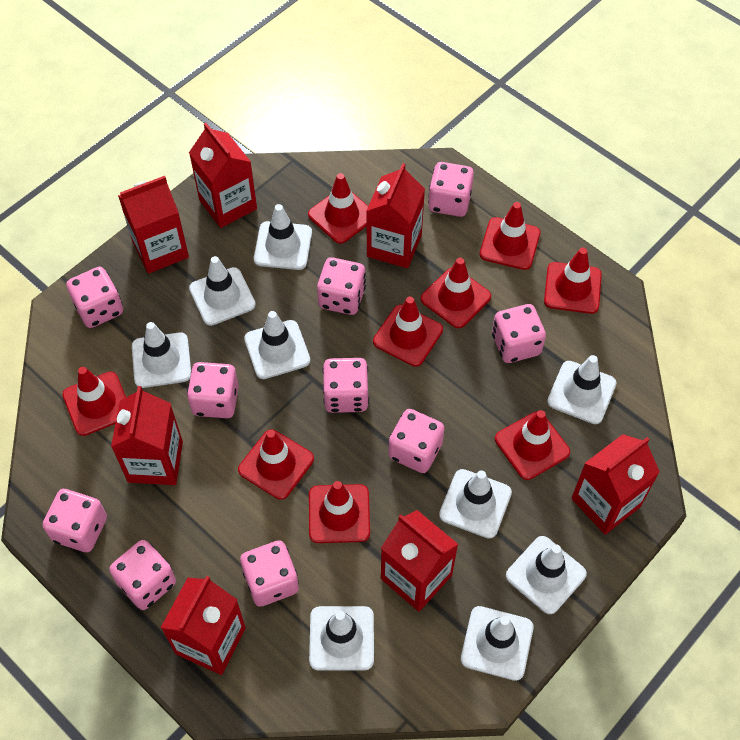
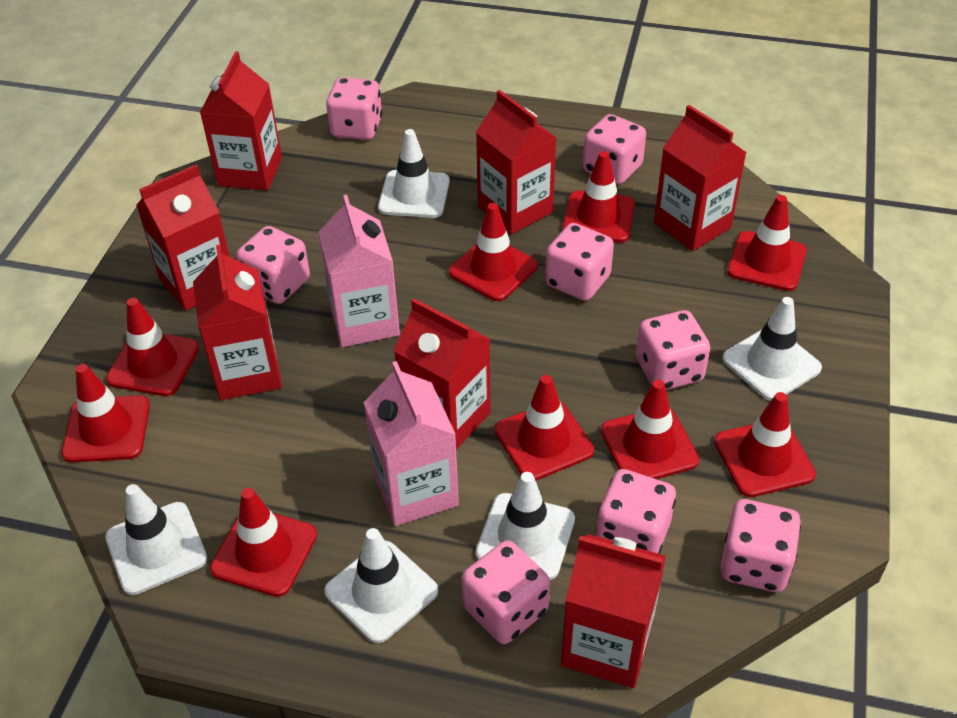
pink carton: none = 0 -> [318,195,400,347] [363,361,459,526] = 2
pink dice: [42,489,107,552] [66,267,123,328] [109,540,176,610] [187,362,239,418] [240,540,299,607] [317,257,366,315] [323,358,369,413] [388,409,445,473] [428,162,474,217] [492,304,546,363] = 10 -> [236,226,310,304] [326,77,382,140] [462,540,550,644] [545,223,614,301] [583,114,646,185] [596,469,676,554] [636,310,710,390] [720,499,801,592] = 8
white traffic cone: [132,322,191,388] [189,256,256,326] [244,311,310,379] [254,204,312,270] [309,606,374,671] [439,469,512,539] [461,606,533,681] [506,536,587,614] [547,355,617,424] = 9 -> [105,484,207,595] [324,528,438,643] [378,129,450,218] [476,472,575,580] [722,297,822,401] = 5

